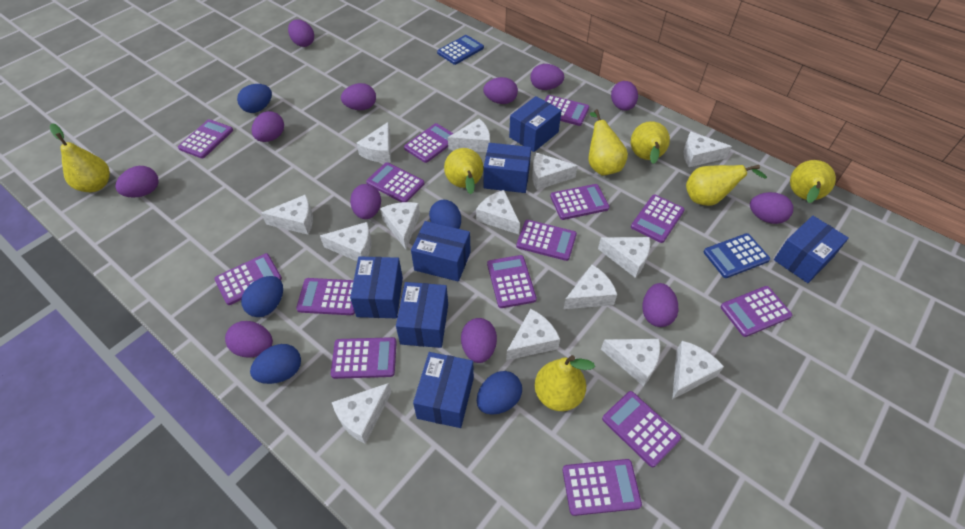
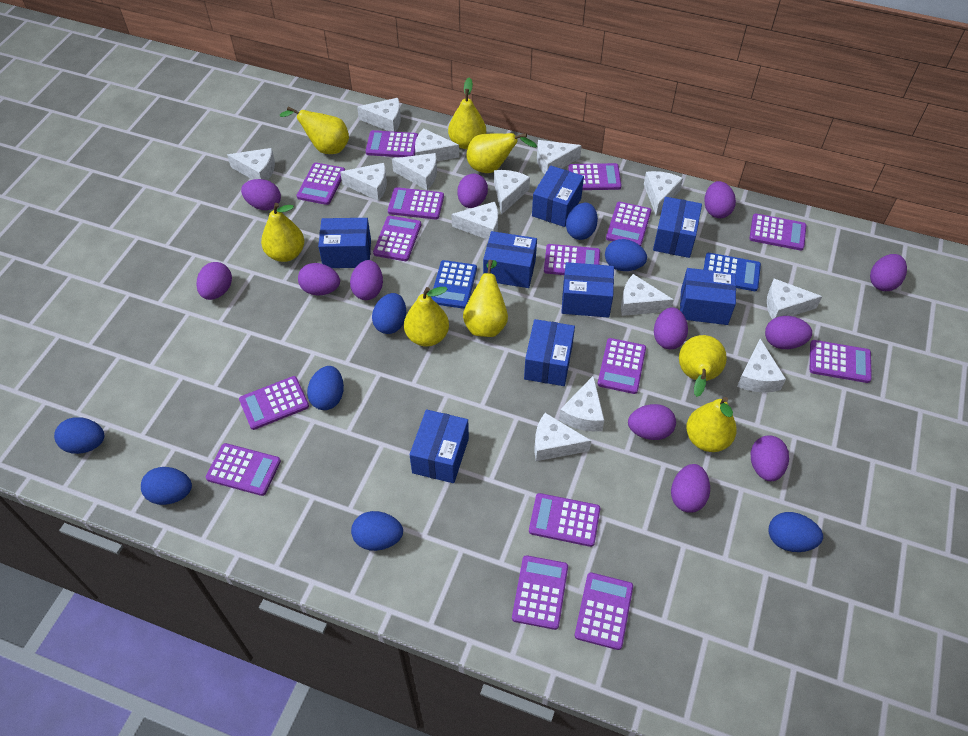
blue box: [350,256,403,318] [396,282,448,348] [411,221,471,282] [413,352,474,428] [484,143,531,193] [509,96,562,152] [774,216,849,283] = 7 -> [318,218,371,268] [410,409,469,483] [483,231,537,288] [524,319,575,386] [532,166,584,227] [561,262,614,318] [653,197,702,258] [680,268,736,325] = 8
blue egg: [237,84,272,113] [241,276,283,317] [250,344,301,384] [429,200,461,229] [477,371,522,414] = 5 -> [54,417,104,454] [141,467,192,505] [307,366,344,410] [351,511,403,551] [372,293,406,334] [566,203,598,240] [605,239,647,271] [769,512,823,552] = 8
purple calculator: [178,119,233,158] [214,253,282,305] [296,278,355,315] [331,337,397,379] [366,162,425,202] [404,123,454,163] [487,255,537,308] [516,220,577,261] [544,95,589,126] [550,184,610,220] [563,459,642,516] [602,391,681,467] [631,195,685,243] [720,286,792,337] = 14 -> [206,443,281,496] [239,376,309,430] [297,162,345,205] [366,130,418,157] [373,216,421,261] [388,187,444,220] [512,555,568,630] [529,493,600,547] [544,244,600,275] [568,163,622,190] [575,572,633,650] [598,338,646,394] [606,202,651,246] [749,214,806,250] [810,340,872,383] = 15
yellow pear: [50,123,110,192] [444,148,483,194] [535,355,595,411] [588,109,628,176] [631,121,670,164] [686,165,767,206] [790,160,836,203] = 7 -> [261,203,304,262] [280,106,349,154] [404,287,449,347] [448,77,486,149] [463,260,508,337] [467,133,537,173] [679,335,727,397] [686,397,737,452] = 8

